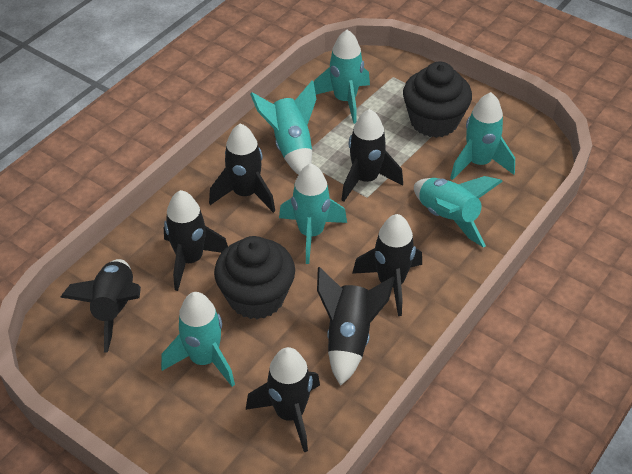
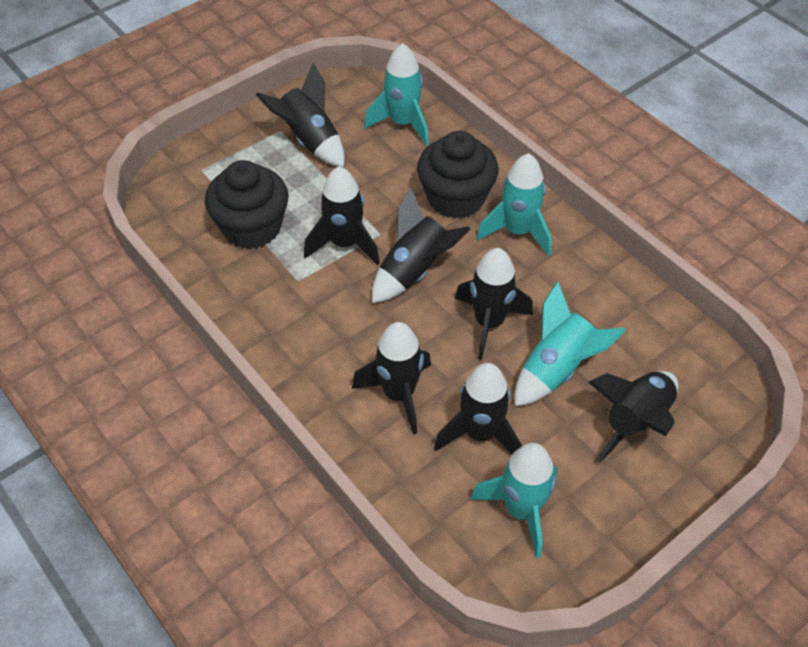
turquoise rocket: [161,292,235,387] [250,80,316,175] [279,164,347,264] [314,30,370,124] [414,176,503,248] [450,92,515,180] = 6 -> [364,43,429,146] [470,443,558,558] [476,153,552,256] [515,282,626,406] = 4

